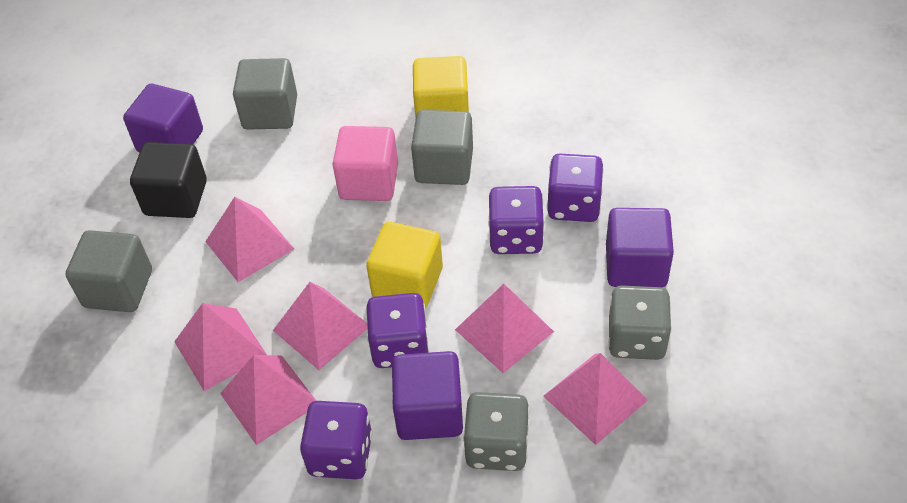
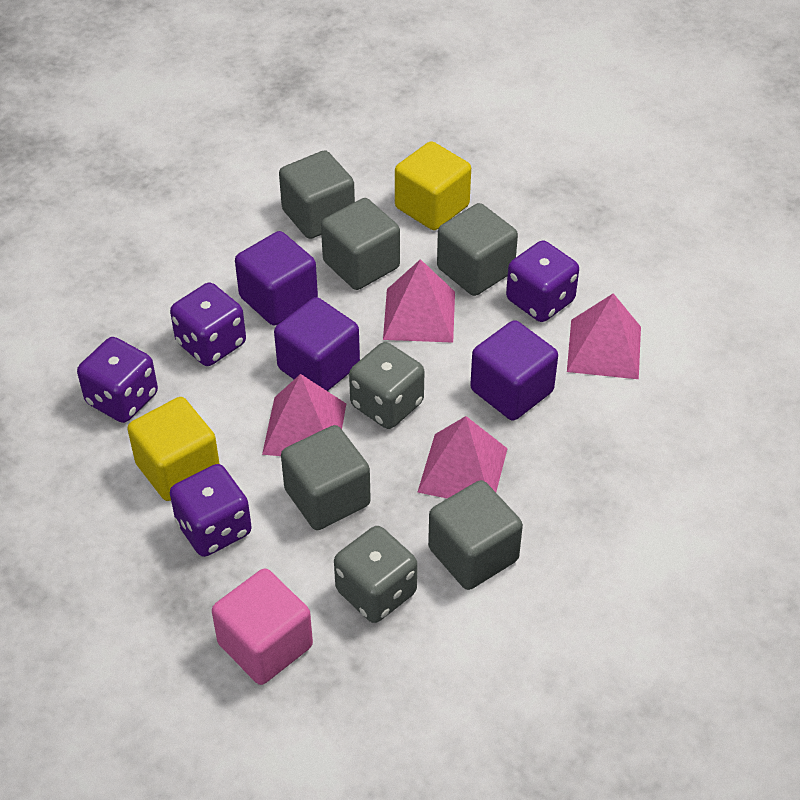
black cube: [130,142,207,218] = 1 -> none = 0
grey cube: [65,230,152,312] [233,58,297,130] [411,110,473,185] = 3 -> [279,150,355,239] [281,425,371,530] [321,198,400,290] [428,480,523,590] [437,203,518,296] = 5
pink pyramid: [174,303,267,391] [205,197,294,282] [220,355,316,445] [273,282,368,370] [455,284,554,373] [543,353,648,445] = 6 -> [262,374,346,456] [383,259,455,343] [418,416,508,499] [567,293,641,379] = 4

